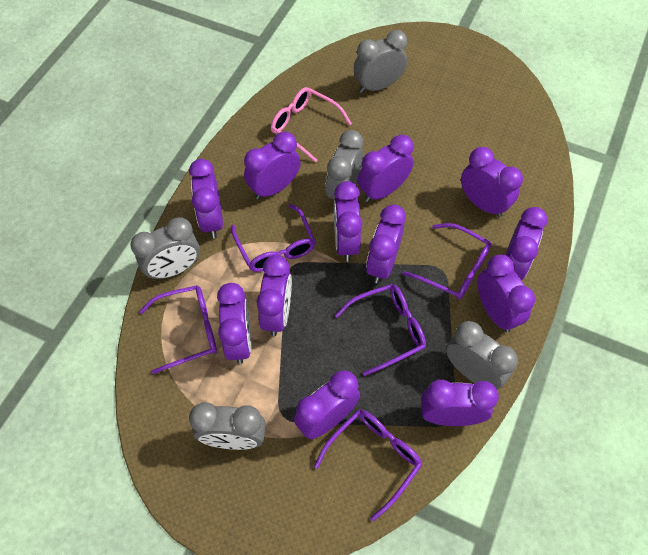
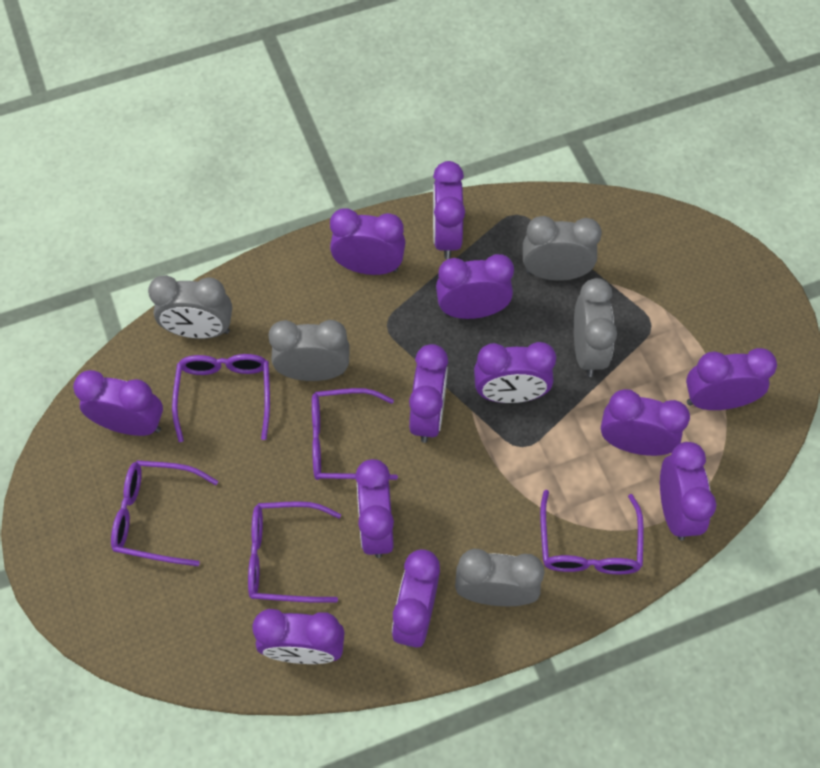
pink glasses: [271,87,352,163] = 1 -> none = 0

